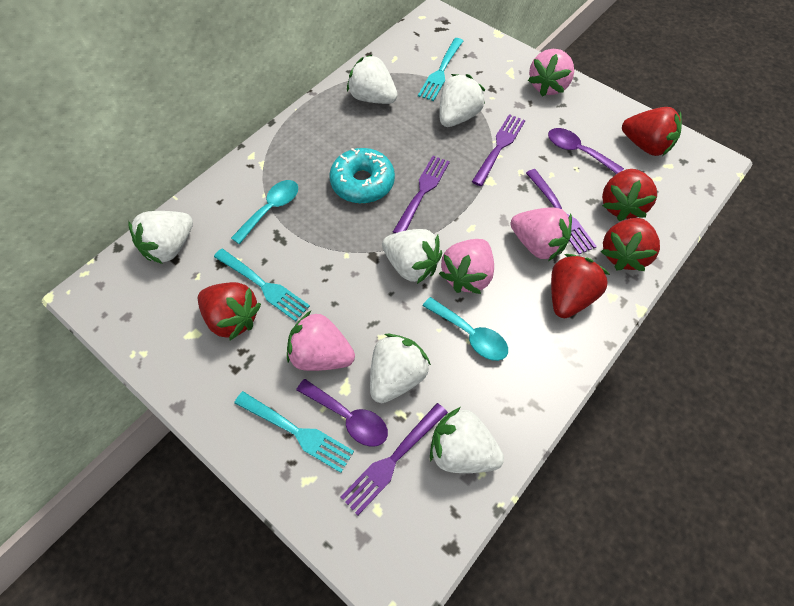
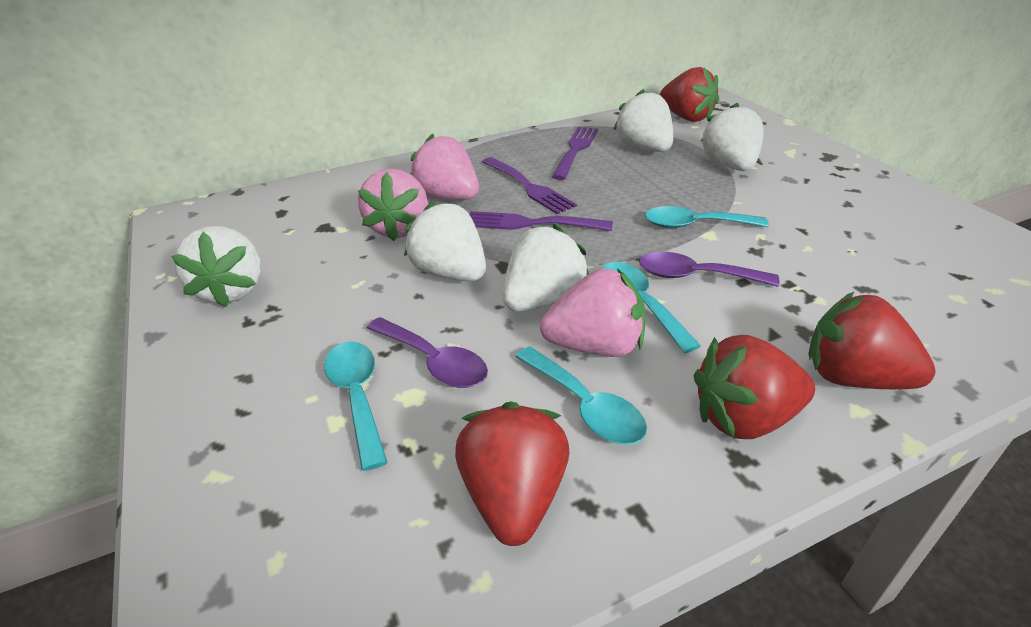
pink strawberry: [287,311,355,371] [439,239,494,294] [511,207,572,261] [528,49,574,96] = 4 -> [358,169,428,241] [410,134,479,200] [540,268,645,357] = 3
purple fork: [341,403,448,515] [393,156,450,233] [472,114,525,186] [526,169,597,254] = 4 -> [470,211,613,231] [482,157,577,214] [552,127,598,180] = 3
red strawberry: [198,282,261,340] [551,254,610,318] [601,218,660,271] [602,169,657,221] [622,107,682,156] = 5 -> [455,402,569,546] [660,67,719,122] [694,335,815,439] [808,292,936,389] = 4
turquoise donut: [329,148,395,204] = 1 -> none = 0
turquoise fork: [214,249,310,321] [234,391,354,473] [418,38,463,101] = 3 -> none = 0
turquoise spoon: [231,180,298,244] [423,297,508,361] = 2 -> [324,341,388,471] [515,346,647,445] [601,262,701,353] [645,206,769,228] = 4
white strawberry: [128,211,193,264] [347,54,398,104] [370,334,431,403] [382,229,442,284] [430,407,504,473] [439,74,485,127] = 6 -> [171,226,261,307] [404,201,486,281] [502,224,589,312] [613,89,673,152] [701,103,764,171] = 5

